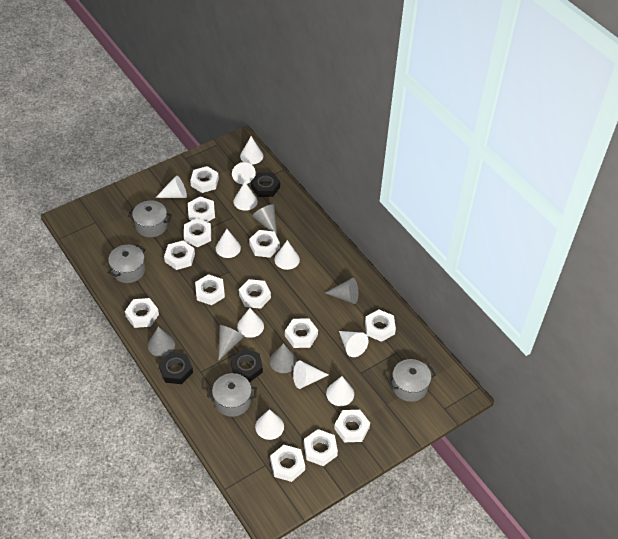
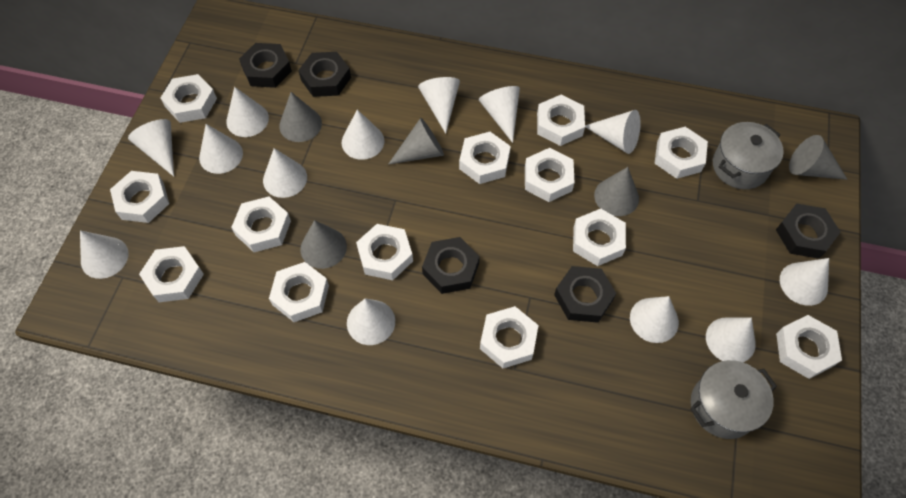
black nut: [159,352,193,384] [231,349,263,382] [251,172,280,197] = 3 -> [239,43,292,88] [298,52,351,97] [422,237,480,294] [554,266,616,323] [776,204,840,259] = 5
grey pot: [108,244,145,283] [128,200,172,237] [207,373,257,417] [388,359,436,402] = 4 -> [690,360,777,439] [713,122,784,189] = 2
white cone: [155,175,187,198] [216,229,241,258] [232,162,256,184] [234,182,258,211] [237,308,264,338] [240,136,263,165] [255,409,284,440] [274,240,300,270] [293,361,329,389] [326,376,354,406] [339,331,368,357] = 11 -> [80,230,128,279] [128,119,174,177] [199,124,243,174] [226,87,269,137] [263,148,307,198] [342,109,385,160] [347,299,395,345] [418,77,460,134] [479,86,520,143] [585,110,641,154] [630,296,679,343] [706,317,756,362] [780,258,829,306] = 13

